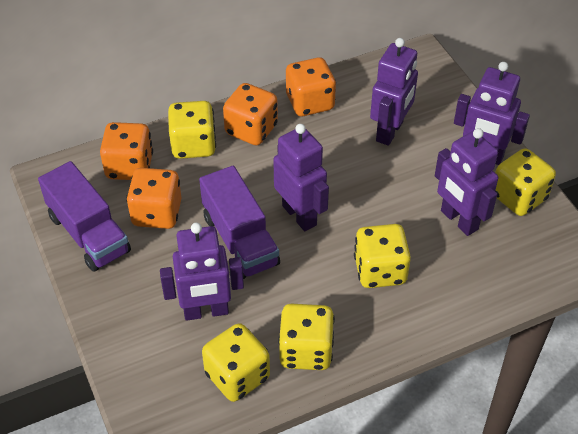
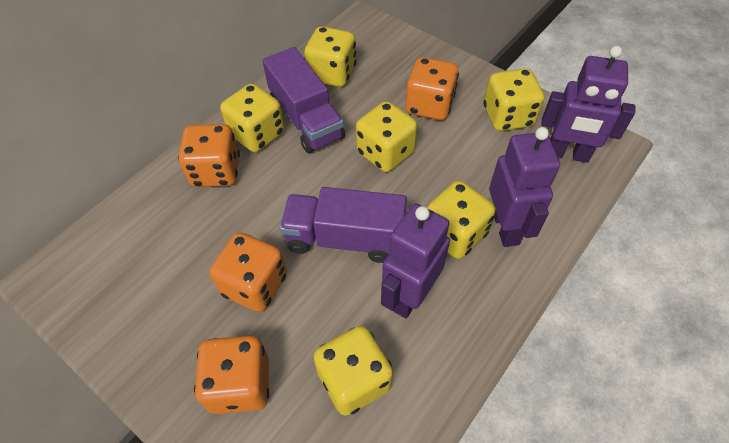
purple robot: [160,222,244,321] [273,124,329,231] [370,38,418,146] [435,128,498,236] [454,62,530,165] = 5 -> [381,203,450,319] [489,127,560,247] [541,46,636,163] = 3
yellow dice: [168,101,216,159] [202,323,270,402] [278,304,335,370] [354,224,411,288] [495,148,556,216] = 5 -> [220,83,285,152] [304,26,356,87] [313,326,393,416] [356,101,418,172] [427,181,496,259] [483,68,544,131] = 6

